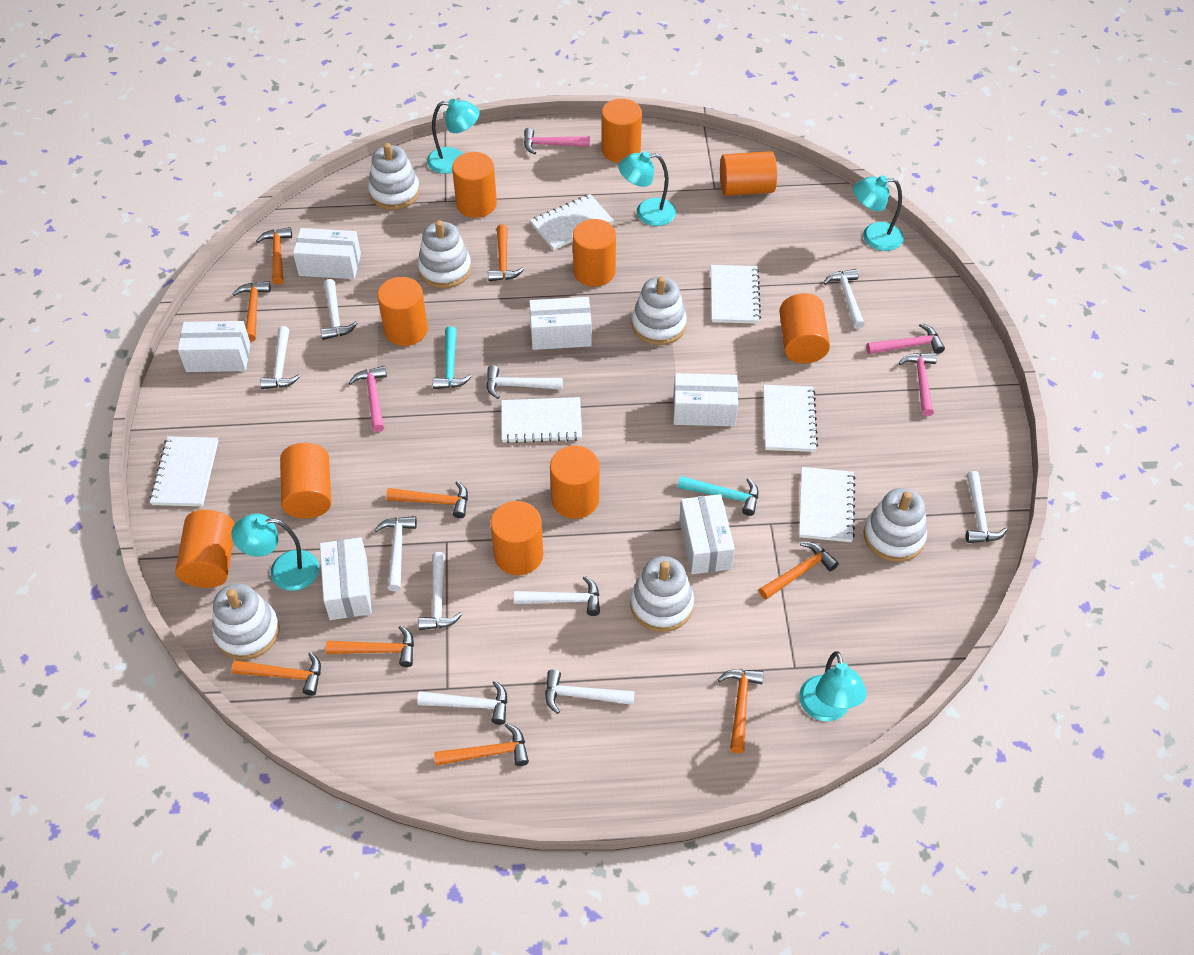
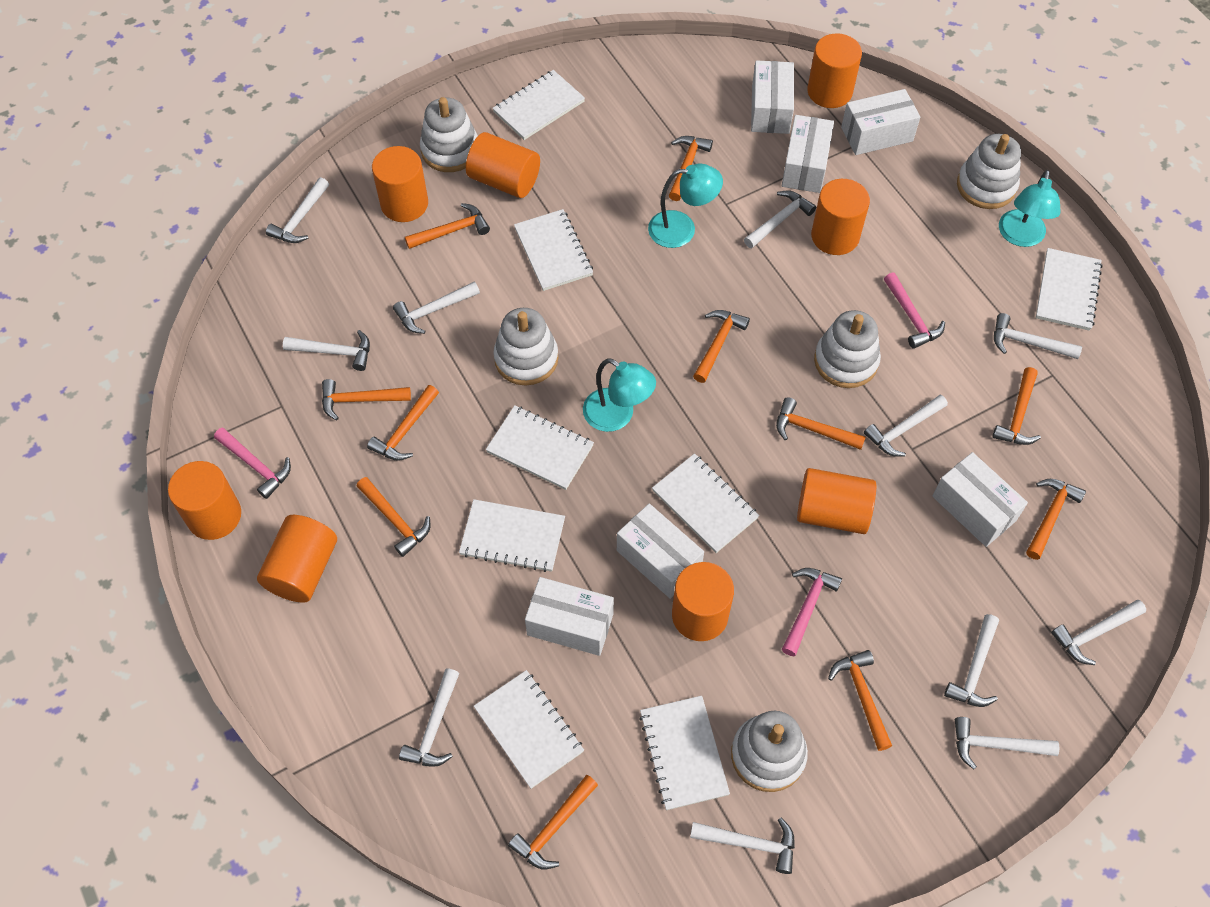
orange cylinder: [176,510,235,588] [280,443,331,519] [377,277,428,346] [452,152,497,218] [491,501,543,575] [550,445,599,519] [573,219,616,287] [602,99,642,163] [720,151,777,196] [779,293,830,363] = 10 -> [168,461,241,540] [257,515,337,603] [372,146,428,222] [466,132,540,198] [672,562,734,641] [797,468,876,534] [807,33,862,108] [811,179,870,255] = 8
orange hammer: [232,652,321,696] [233,281,271,342] [256,227,292,285] [326,625,414,667] [386,481,468,518] [434,723,529,766] [488,224,524,281] [718,669,764,753] [759,542,839,599] = 9 -> [322,379,411,420] [357,477,430,557] [367,385,439,461] [405,203,490,249] [508,775,598,869] [669,136,713,201] [693,310,750,383] [776,397,866,450] [828,650,892,751] [992,367,1041,445] [1026,479,1086,560] = 11
pink hammer: [349,366,387,432] [524,128,590,155] [866,323,945,354] [899,353,937,416] = 4 -> [214,428,291,499] [782,568,842,656] [884,272,945,349] = 3
turquoise hammer: [433,326,472,389] [678,476,758,516] = 2 -> none = 0
turquoise lamp: [231,513,319,591] [427,99,480,174] [618,151,676,226] [799,651,867,721] [853,175,904,251] = 5 -> [583,358,656,432] [648,163,723,248] [999,170,1061,247] = 3
white hammer: [260,326,300,389] [320,279,358,340] [374,516,417,591] [417,680,507,725] [418,552,462,630] [486,365,563,399] [514,576,600,616] [545,670,634,714] [824,269,865,329] [966,471,1007,543] = 10 -> [266,177,329,243] [283,330,370,371] [393,282,480,334] [399,668,459,767] [690,818,795,874] [744,190,816,248] [864,395,948,457] [944,614,999,707] [955,717,1059,769] [994,313,1082,359] [1051,600,1146,665] = 11
white notebook: [150,436,218,506] [501,397,582,443] [530,194,614,250] [711,265,761,324] [764,385,818,452] [799,467,855,542] = 6 -> [459,499,565,572] [474,670,584,789] [486,405,594,490] [492,70,585,140] [514,209,593,291] [639,696,730,810] [652,453,759,553] [1036,248,1103,331] = 8
white stacking toy: [212,584,279,660] [368,143,420,210] [417,220,472,289] [630,556,694,632] [632,276,687,345] [864,488,927,562] = 6 -> [420,97,478,172] [493,308,559,385] [731,711,808,792] [814,310,881,388] [957,134,1021,209] = 5

